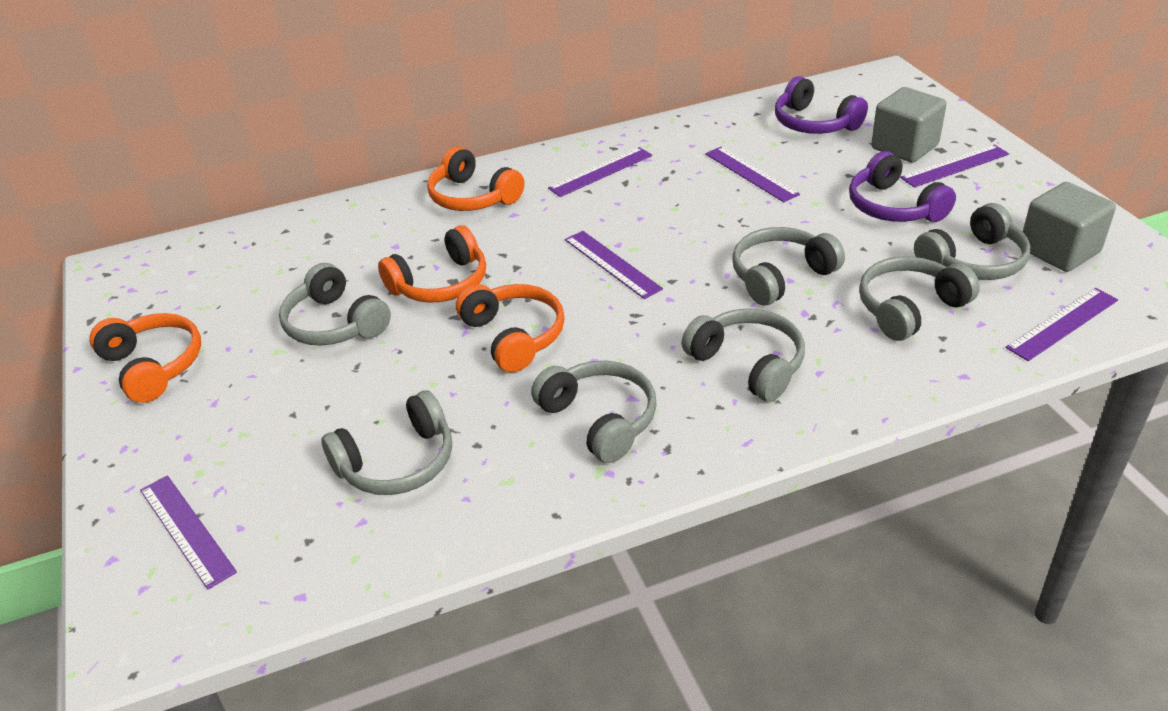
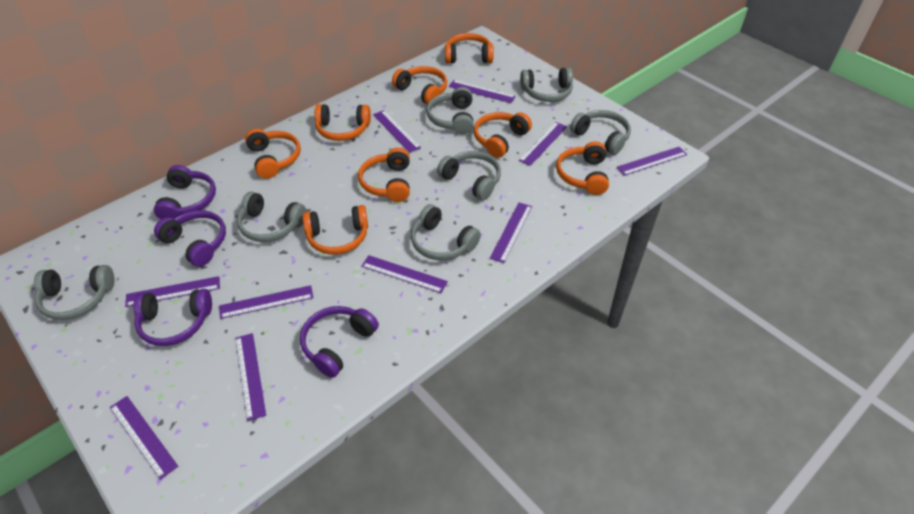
grey cube: [871,87,947,163] [1023,182,1116,272] = 2 -> none = 0
orange headphones: [89,313,201,403] [378,225,486,303] [427,147,524,211] [456,284,565,372] = 4 -> [245,129,301,179] [303,205,368,255] [315,104,371,141] [358,148,410,202] [392,66,447,105] [445,33,494,63] [474,112,532,158] [556,141,609,195] = 8
purple headphones: [775,76,868,134] [849,151,956,222] = 2 -> [133,289,212,346] [154,165,216,219] [154,210,226,267] [300,306,379,378] = 4
purple ruler: [140,475,237,589] [548,147,652,197] [565,231,663,299] [705,147,800,202] [900,144,1009,188] [1005,288,1118,361] = 6 -> [110,396,178,480] [125,276,220,307] [219,285,313,319] [235,333,266,421] [362,255,448,293] [373,110,421,153] [449,80,516,103] [490,202,532,263] [519,122,567,166] [617,147,687,176] = 10

